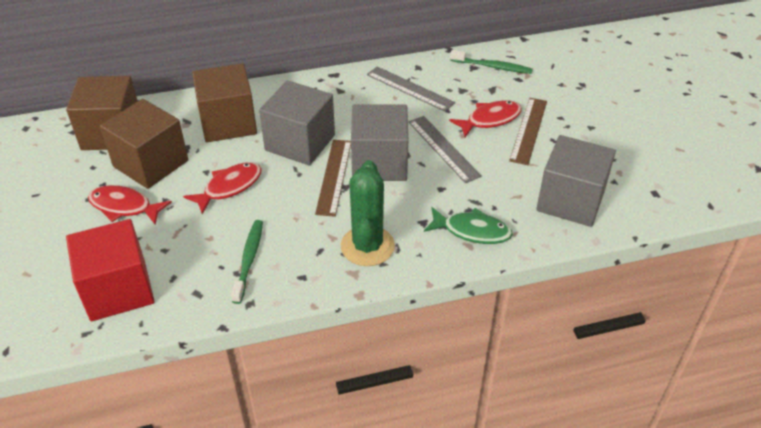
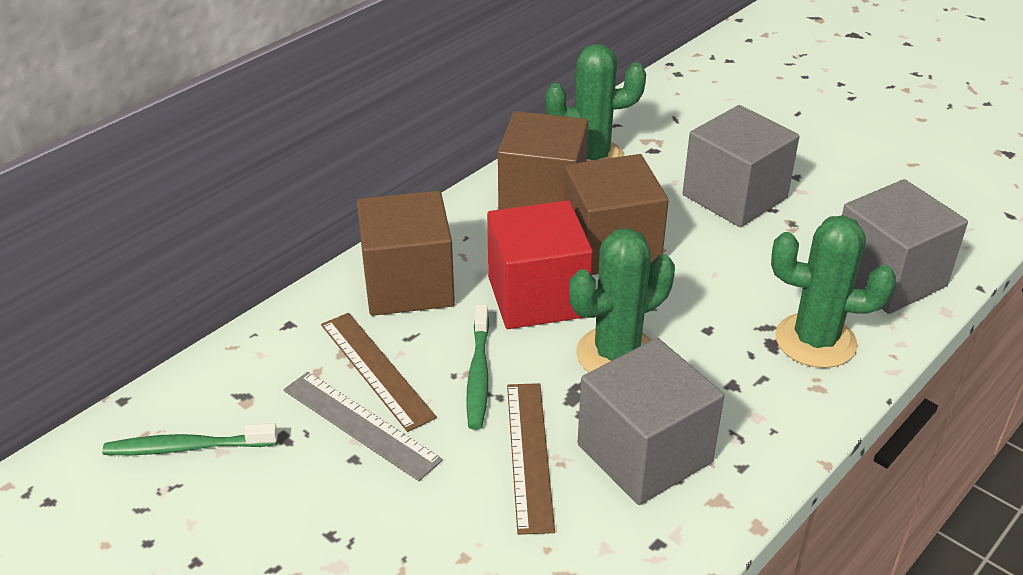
green cactus: [341,160,395,266] = 1 -> [545,44,646,161] [569,228,675,372] [771,215,896,368] = 3
green fish: [424,207,513,244] = 1 -> none = 0
grey ruler: [367,66,455,112] [408,116,482,183] = 2 -> [283,372,443,481] = 1
red fish: [88,185,172,225] [183,162,262,215] [449,101,522,137] = 3 -> none = 0

